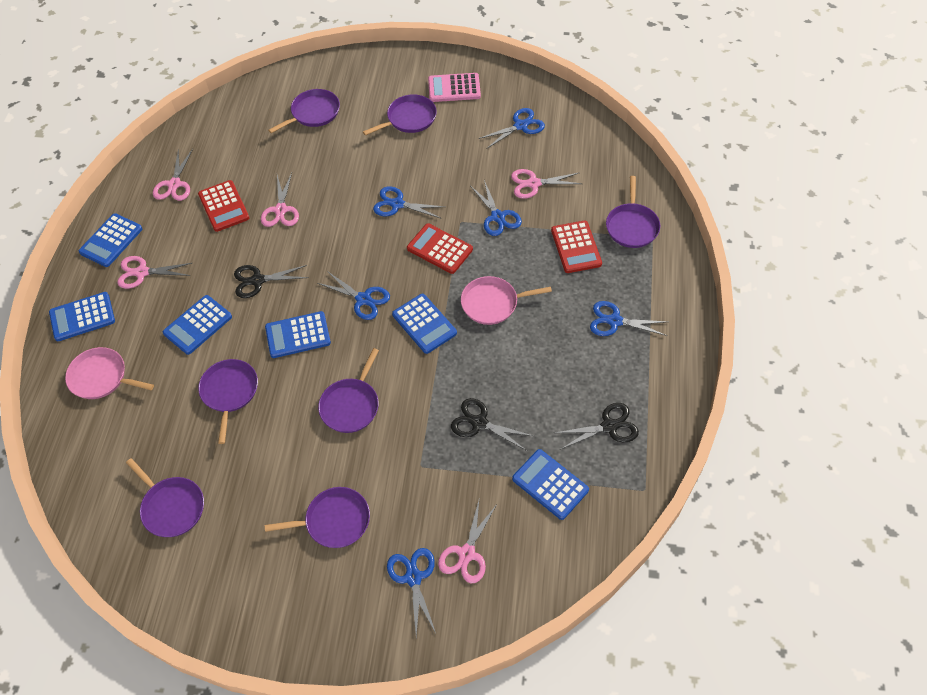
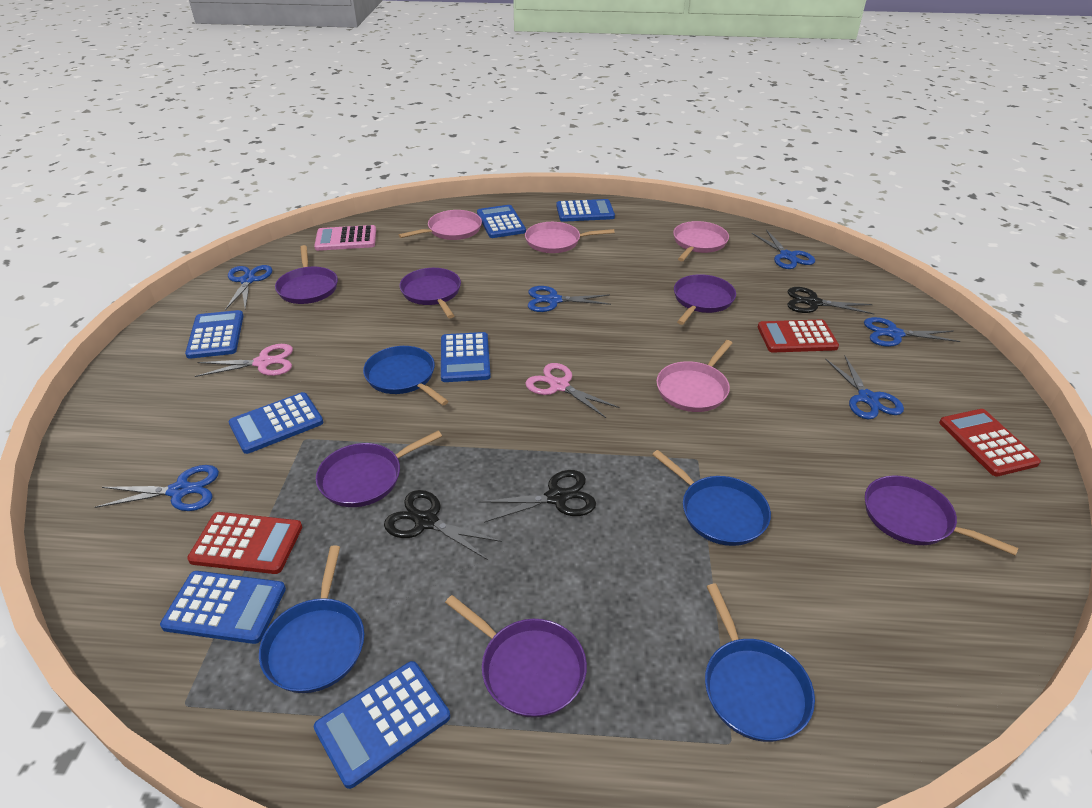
blue calculator: [49,292,115,341] [79,213,143,267] [163,295,232,355] [265,311,331,358] [392,294,457,354] [512,449,589,520] = 6 -> [160,571,286,644] [185,310,244,359] [228,392,323,454] [314,661,450,789] [441,332,491,382] [477,205,526,238] [556,199,615,222] = 7
blue pan: none = 0 -> [259,545,364,693] [363,346,449,405] [652,450,771,546] [705,583,815,742] = 4
pink pan: [65,347,154,399] [461,276,552,325] = 2 -> [399,210,482,240] [525,222,615,253] [656,340,732,412] [673,221,729,261] = 4
pink scissors: [117,256,192,289] [153,149,193,201] [261,173,299,227] [438,501,497,583] [511,169,582,199] = 5 -> [195,344,293,377] [525,363,619,418] = 2
purple pan: [126,458,204,537] [198,359,258,444] [265,487,370,548] [268,89,340,133] [318,348,379,433] [363,94,437,136] [606,176,660,248] = 7 -> [275,245,338,304] [316,431,442,507] [400,268,461,318] [445,595,587,718] [674,274,736,325] [865,476,1018,556] = 6

